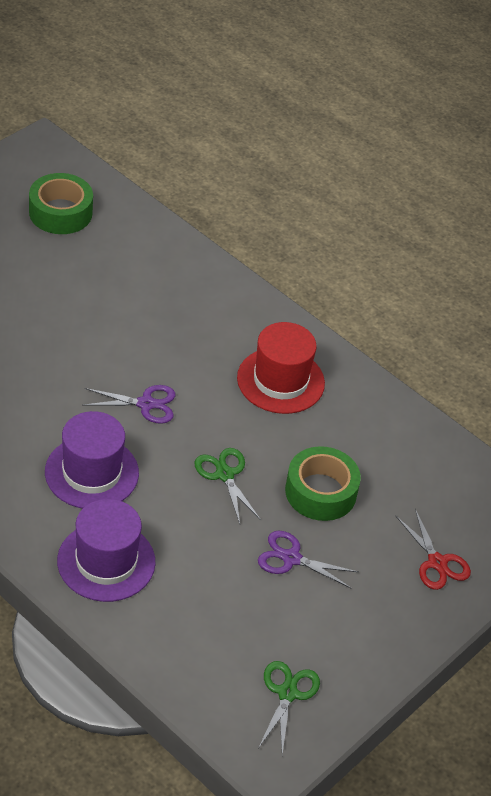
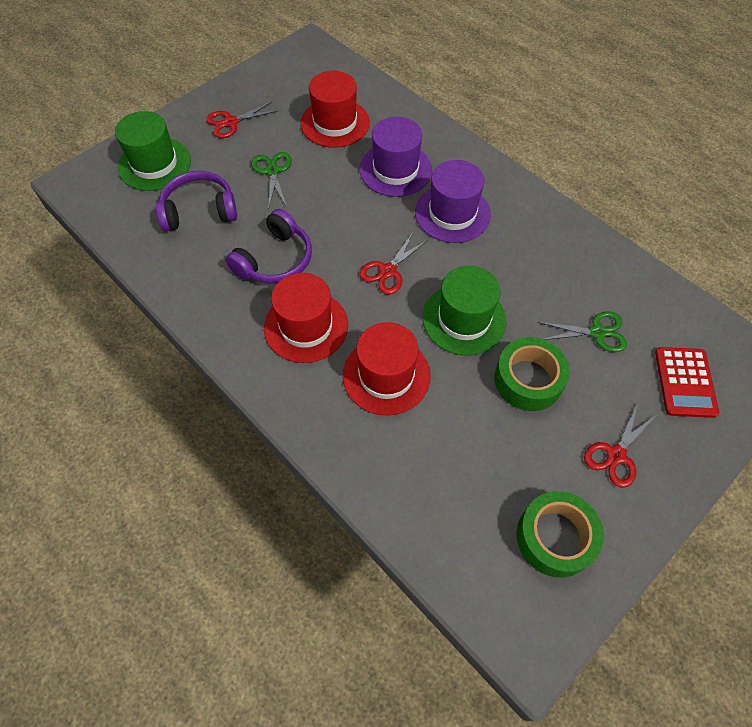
green hat: none = 0 -> [115,111,191,191] [423,266,506,355] = 2
purple headphones: none = 0 -> [156,171,237,231] [226,209,312,284] = 2
purple scissors: [82,385,176,424] [258,531,358,589] = 2 -> none = 0
red calculator: none = 0 -> [655,347,719,418] = 1
red hat: [237,322,325,414] = 1 -> [264,273,348,363] [301,71,370,148] [343,322,431,416] = 3
red scissors: [396,509,471,590] = 1 -> [206,102,277,138] [360,233,428,294] [584,403,657,488] = 3

